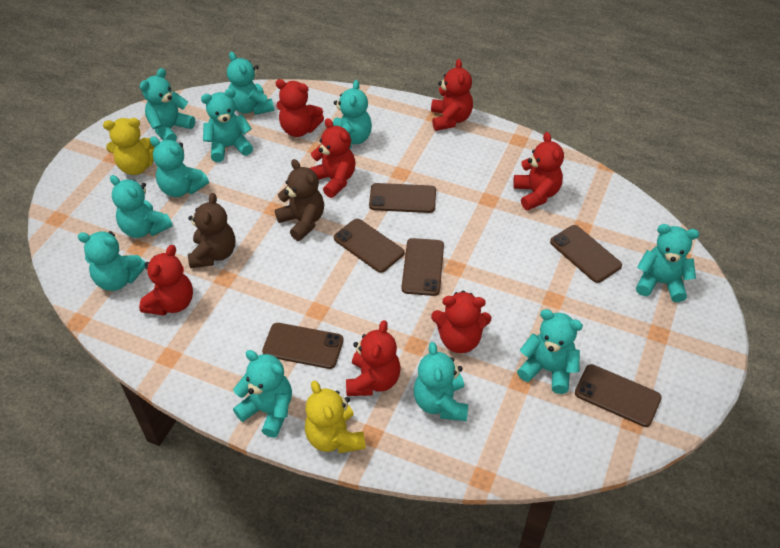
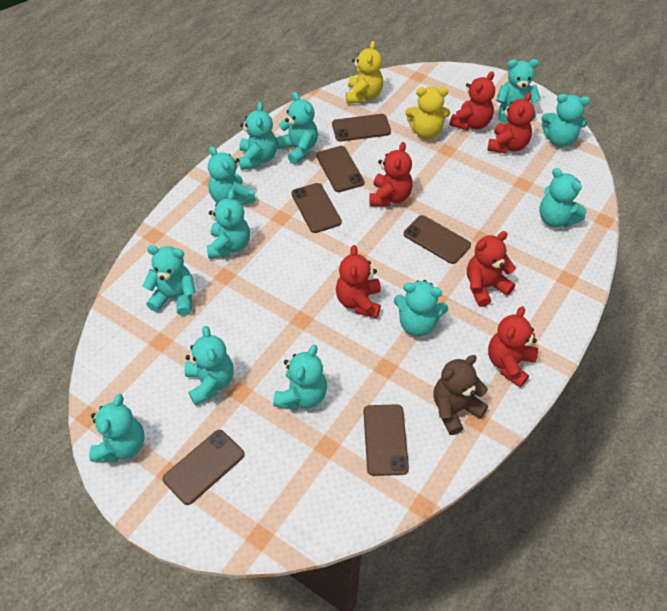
brown teddy bear: [188,193,235,268] [275,159,324,241] = 2 -> [433,355,488,435] = 1
red teddy bear: [139,245,193,316] [276,79,324,137] [310,118,356,198] [346,320,401,396] [431,59,473,131] [431,291,491,353] [513,132,564,210] = 7 -> [336,245,381,318] [369,142,413,206] [450,72,495,130] [467,231,516,307] [487,92,535,154] [488,306,538,387] = 6
turquoise teddy bear: [77,231,146,291] [110,175,173,238] [140,68,195,141] [150,136,209,197] [201,88,253,162] [227,52,274,115] [233,350,292,438] [333,80,372,148] [414,342,469,421] [517,309,583,394] [636,224,699,302] = 11 -> [89,394,144,462] [143,245,195,316] [185,326,234,406] [207,190,250,259] [208,146,256,205] [238,102,277,170] [273,344,327,410] [276,92,318,164] [394,280,448,337] [496,59,540,123] [539,168,587,227] [541,94,590,147] = 12

